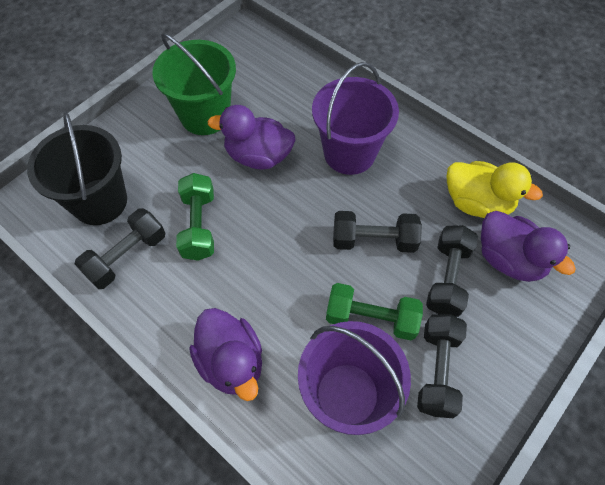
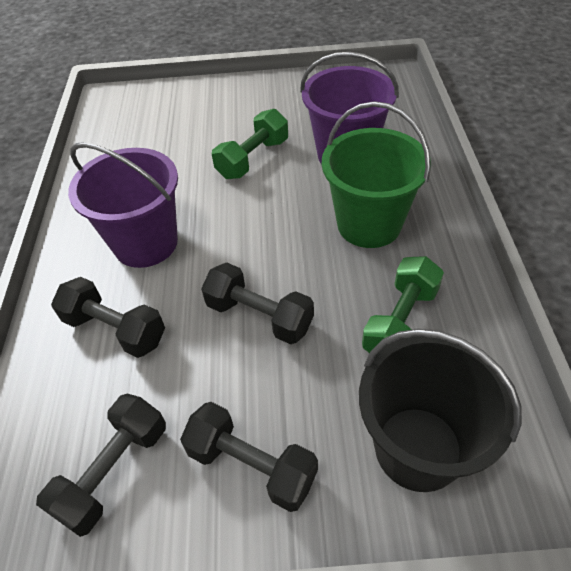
purple duck: [189,308,262,401] [207,105,296,170] [481,211,576,282] = 3 -> none = 0
yellow duck: [447,161,543,218] = 1 -> none = 0

